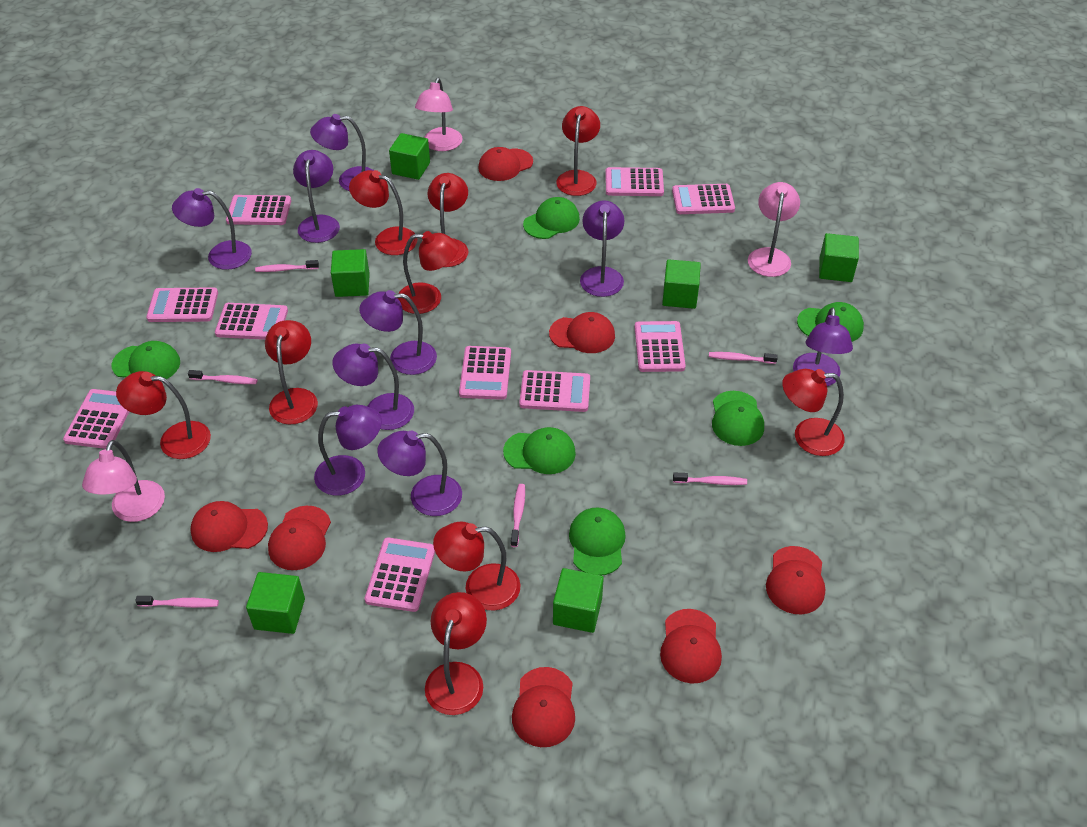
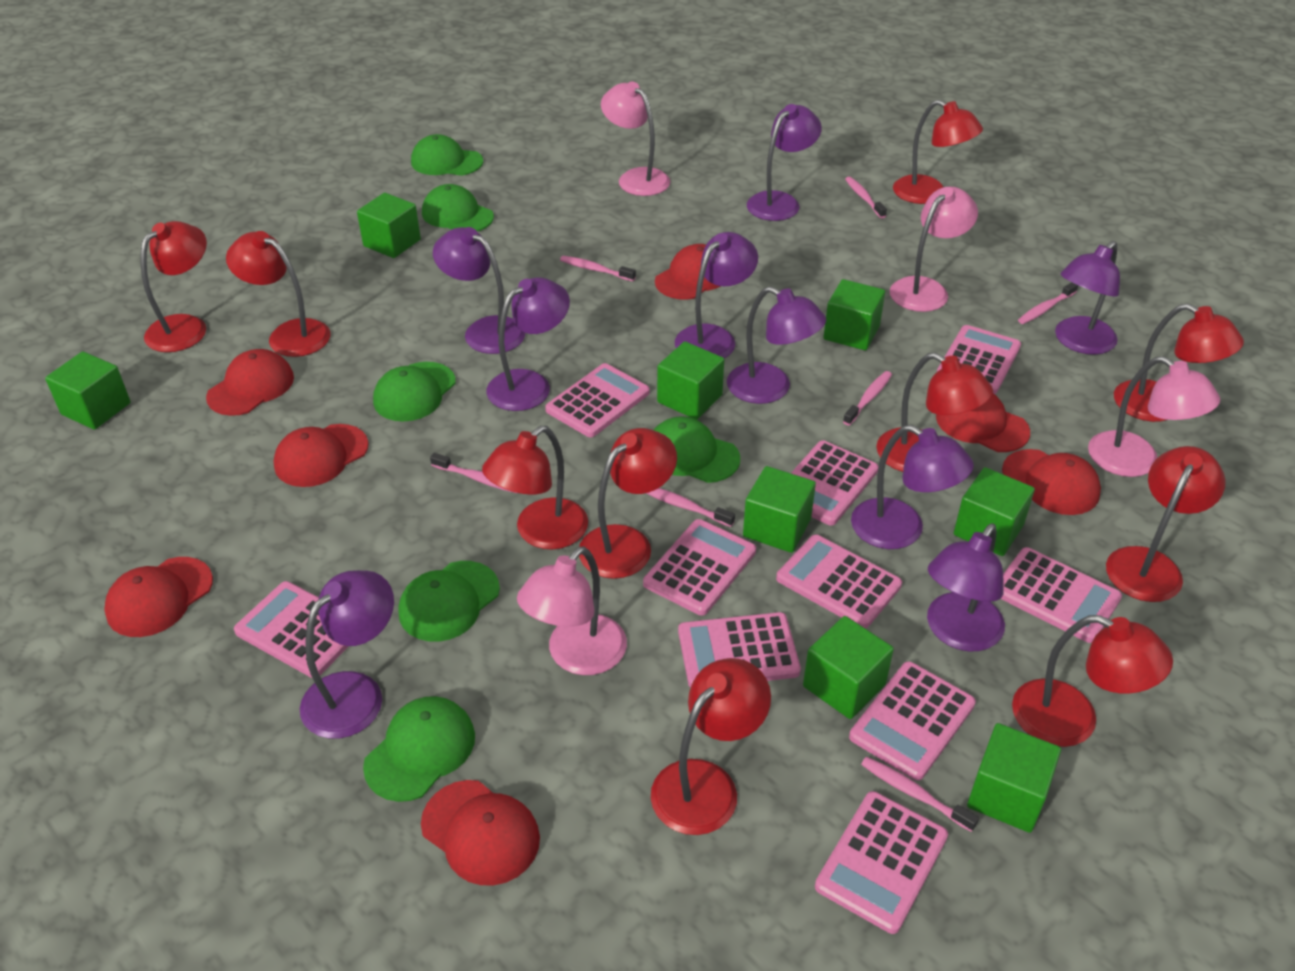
green cube: [246,572,305,634] [331,249,370,297] [389,133,430,180] [553,568,604,633] [662,259,701,309] [819,233,859,282] = 6 -> [45,351,131,430] [357,193,421,258] [657,341,724,420] [743,466,816,553] [803,616,894,719] [823,279,885,350] [954,467,1035,556] [967,723,1061,833] = 8
pink lamp: [82,440,165,522] [415,78,463,151] [748,182,800,277] = 3 -> [517,546,627,675] [601,81,670,196] [890,186,978,312] [1088,356,1220,477] = 4
pink toothbrush: [135,596,219,608] [188,370,258,384] [255,260,319,272] [511,484,525,547] [673,473,747,485] [709,352,778,364] = 6 -> [430,453,516,493] [560,256,636,281] [646,488,735,527] [843,371,892,426] [845,177,887,218] [861,757,979,832] [1018,282,1078,324] = 7
red lamp: [116,371,211,459] [265,320,318,425] [349,170,417,255] [398,231,459,314] [425,592,487,715] [428,173,468,267] [433,522,521,611] [556,106,600,196] [782,369,845,456] = 9 -> [141,221,207,352] [226,231,331,357] [482,426,588,549] [579,428,677,579] [651,658,771,835] [876,353,993,472] [893,100,983,204] [1012,615,1173,747] [1106,446,1226,602] [1114,303,1244,422] = 10

